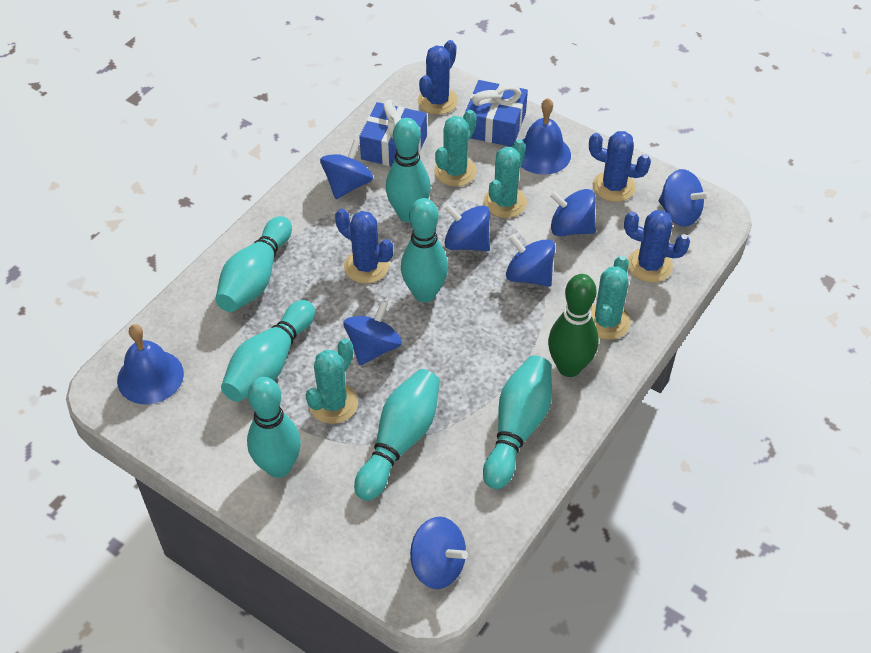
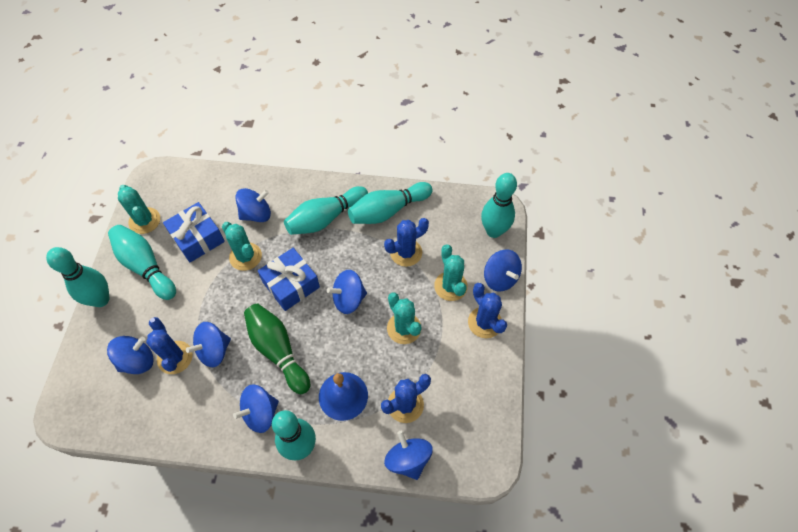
blue bell: [117,324,184,404] [521,98,571,175] = 2 -> [319,372,368,421] = 1
turquoise bowling pin: [215,216,292,312] [221,300,315,402] [247,377,301,478] [354,369,440,501] [386,118,431,222] [401,198,448,302] [483,355,552,489] = 7 -> [46,247,110,307] [108,225,176,300] [272,410,316,460] [284,186,368,235] [348,182,432,224] [481,173,517,238] = 6

